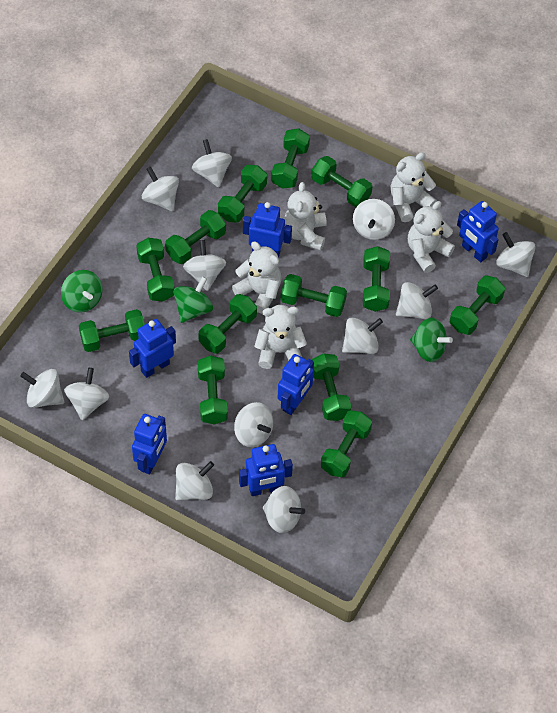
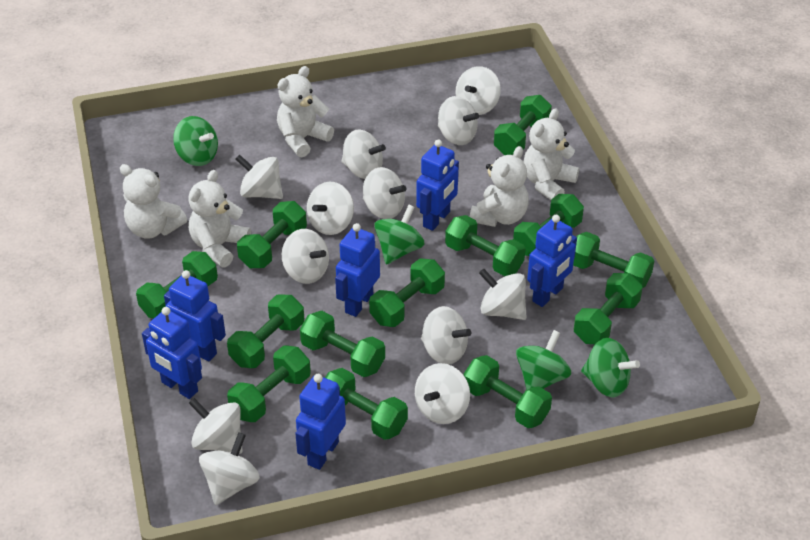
green spinning top: [61,270,103,313] [173,276,213,323] [410,318,453,362] = 3 -> [173,116,218,166] [374,205,424,265] [516,330,571,390] [581,338,640,397] = 4

